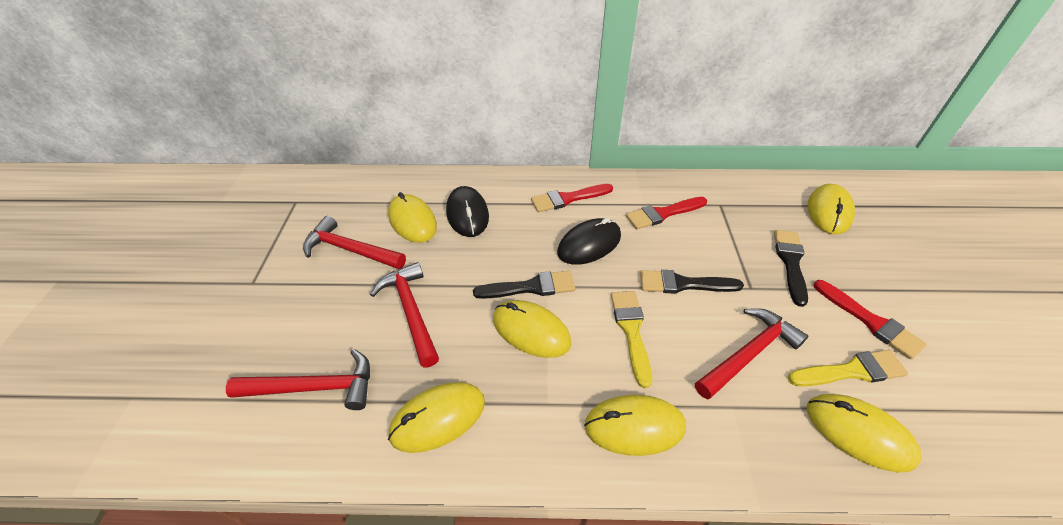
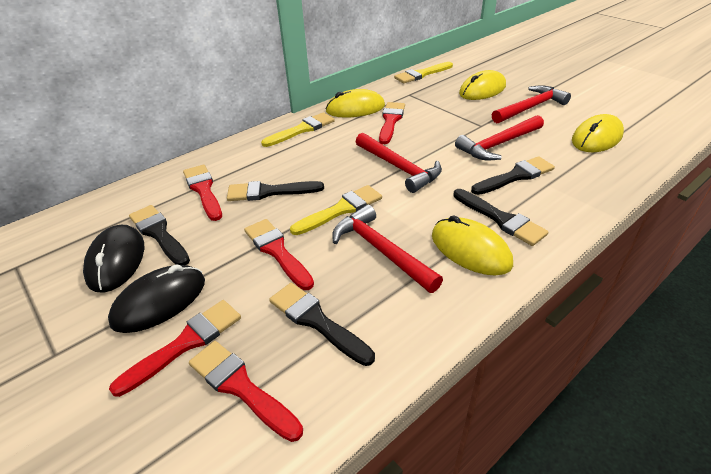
black brush: [473,271,575,299] [640,270,744,293] [774,230,808,307] = 3 -> [129,205,190,265] [227,181,324,201] [269,283,375,366] [453,189,548,246] [471,156,555,195] = 5
red brush: [531,184,613,212] [626,197,707,229] [814,280,927,359] = 3 -> [109,300,241,397] [183,165,222,221] [189,341,303,442] [244,219,314,290] [379,102,405,144] = 5
yellow brush: [611,291,652,388] [788,350,908,387] = 2 -> [261,112,335,147] [290,185,382,235] [394,62,453,83] = 3
yellow mouse: [388,192,437,243] [388,382,485,453] [493,300,571,358] [584,395,686,456] [807,394,922,472] [808,184,855,234] = 6 -> [326,89,385,118] [432,215,513,275] [459,70,506,100] [572,114,624,152] = 4

